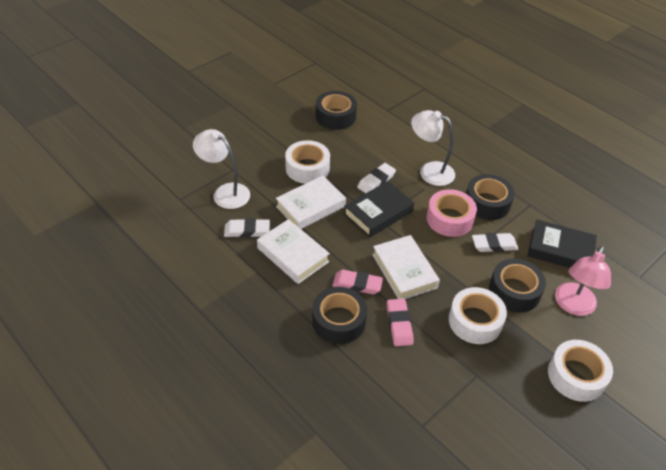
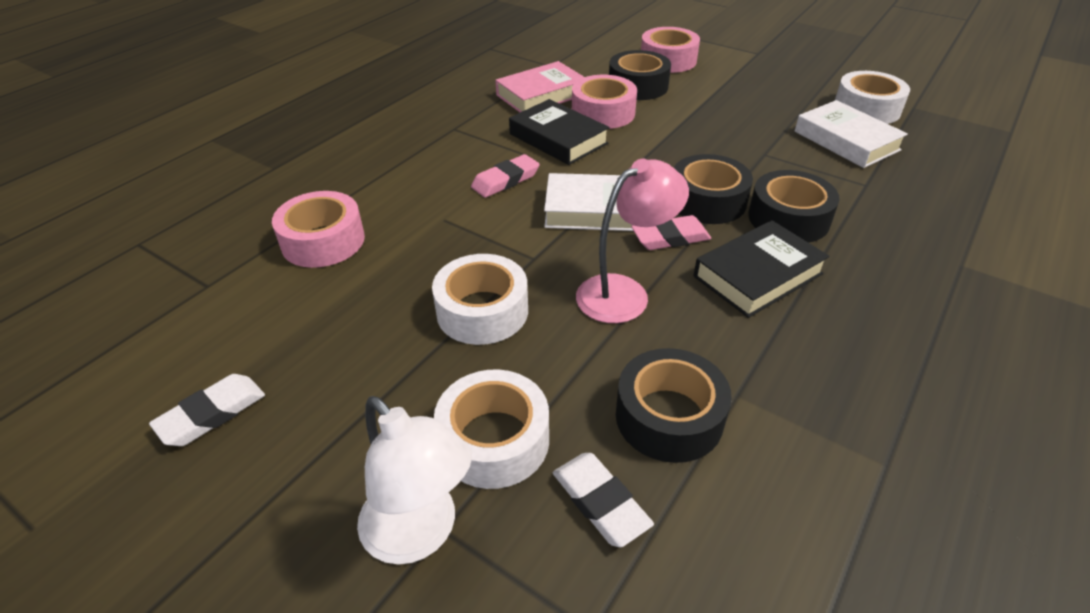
pink book: none = 0 -> [495,61,584,112] = 1
pink tape: [427,189,477,237] = 1 -> [272,191,365,268] [572,75,637,129] [641,27,700,73] = 3
white book: [257,219,330,284] [276,176,346,229] [372,235,440,299] = 3 -> [544,173,633,231] [795,100,908,168] = 2
white eraser: [224,218,270,238] [357,163,396,193] [472,233,518,252] = 3 -> [149,374,265,446] [553,453,654,547] = 2
white lamp: [193,129,250,209] [411,110,455,186] = 2 -> [357,396,472,565] = 1

